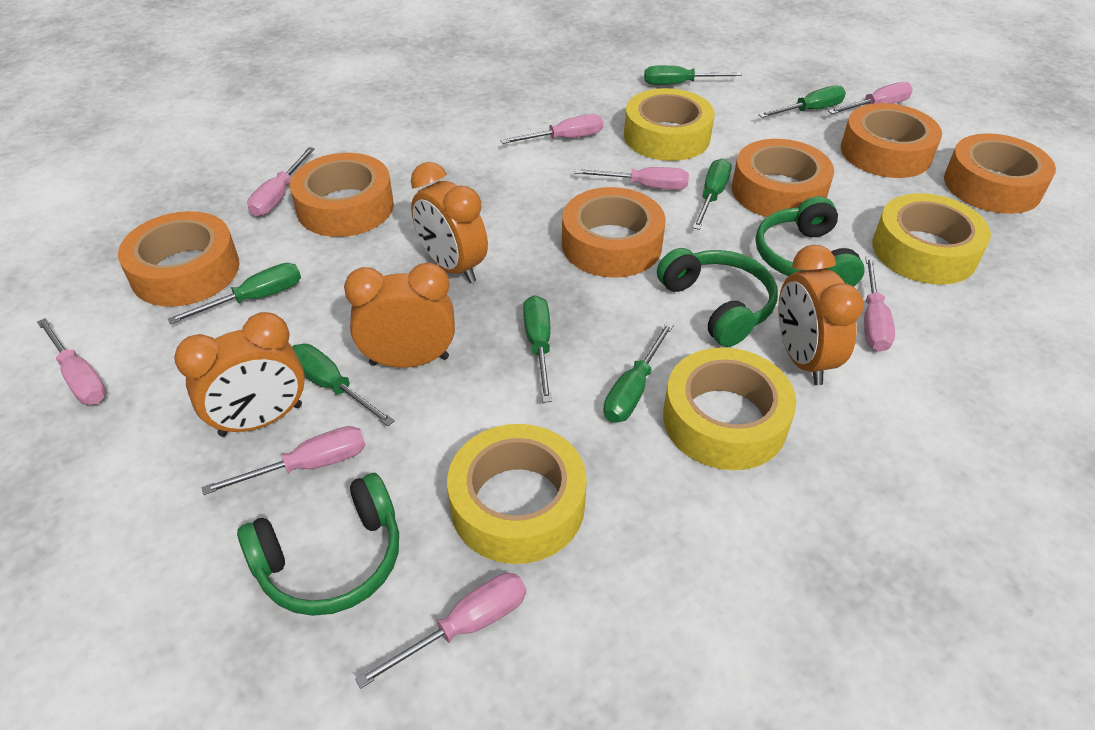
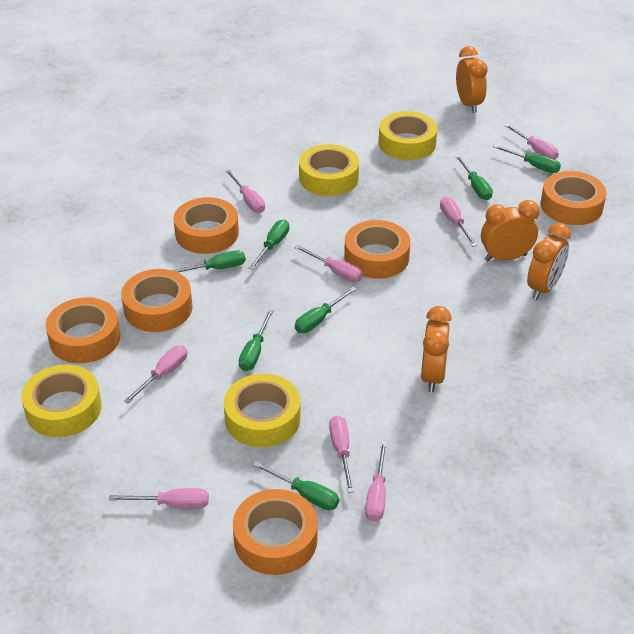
green headphones: [237,473,399,616] [657,248,778,347] [756,196,865,287] = 3 -> none = 0

